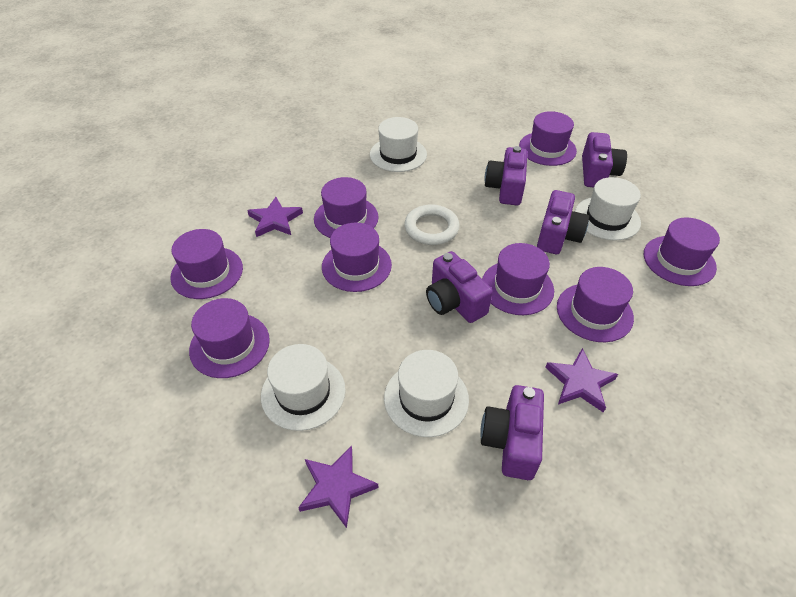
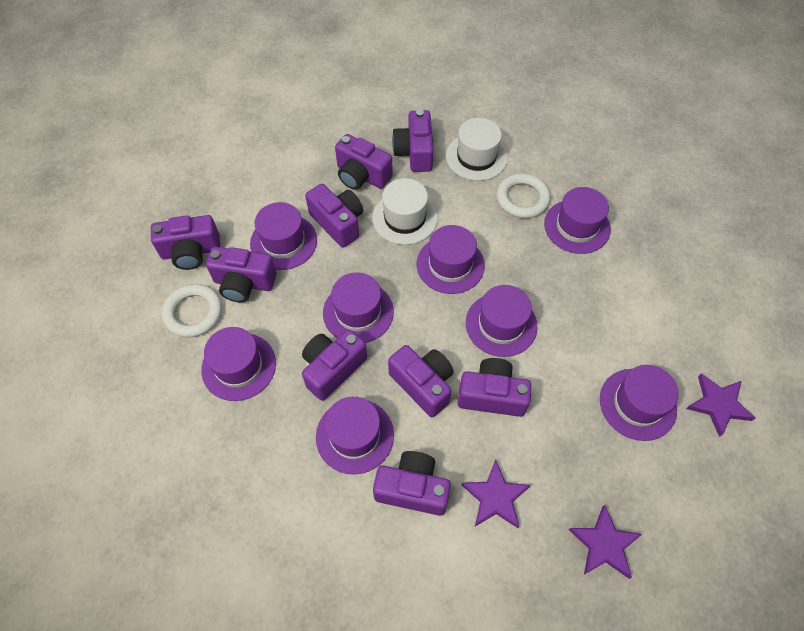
purple camera: [426,251,493,323] [480,385,544,480] [485,146,527,205] [537,190,589,254] [582,132,627,187] = 5 -> [151,215,220,270] [206,247,277,303] [302,329,367,401] [305,184,363,248] [335,134,393,190] [373,451,451,516] [388,345,453,417] [392,109,433,172] [458,358,531,417] = 9
white hat: [261,344,346,431] [370,117,427,172] [384,350,469,437] [575,177,641,241] = 4 -> [372,178,438,245] [446,118,508,181] = 2
white ring: [404,204,460,245] = 1 -> [162,284,222,338] [496,173,551,218] = 2

